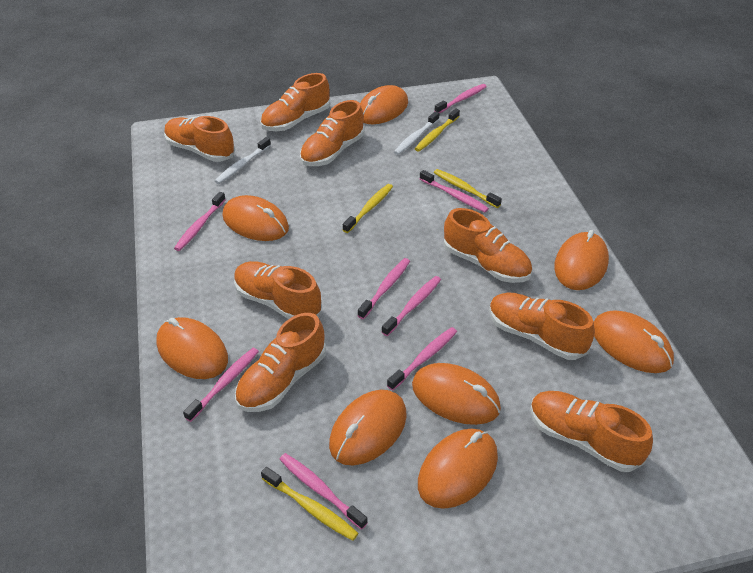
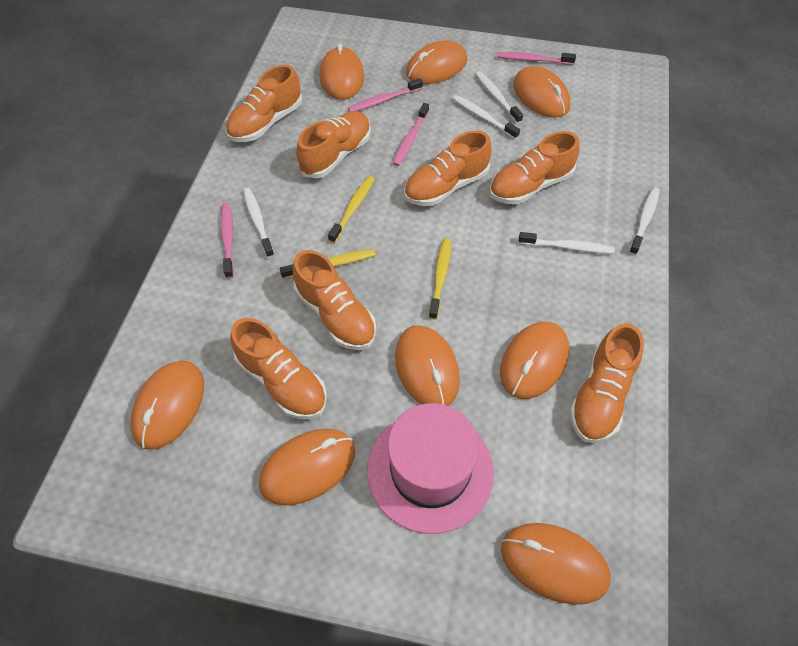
orange shoe: [164,116,235,162] [234,261,322,319] [235,313,326,412] [260,73,330,131] [300,100,365,166] [444,208,532,283] [489,293,595,360] [530,391,653,472] = 8 -> [226,65,302,142] [230,318,327,419] [293,250,376,350] [296,111,371,178] [404,131,492,206] [489,131,580,204] [569,323,644,443] = 7
pink hat: none = 0 -> [367,403,494,534] = 1
pink toothbrush: [174,192,226,251] [183,348,259,422] [279,453,368,530] [358,258,410,319] [382,276,441,336] [387,327,457,391] [420,170,489,212] [434,84,487,113] = 8 -> [221,203,234,279] [348,78,423,112] [393,103,429,166] [497,52,576,65] = 4
white toothbrush: [215,137,271,184] [394,111,440,155] = 2 -> [243,188,274,258] [452,95,520,139] [475,71,523,124] [519,232,614,254] [629,187,660,255] = 5
yellow toothbrush: [261,467,358,541] [343,184,393,233] [415,108,460,152] [434,169,502,208] = 4 -> [280,249,376,279] [328,176,374,243] [429,238,451,319] = 3

